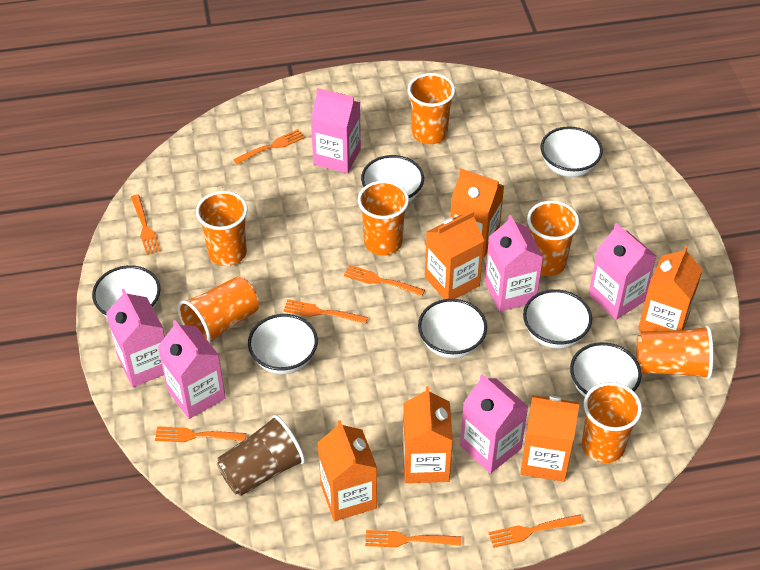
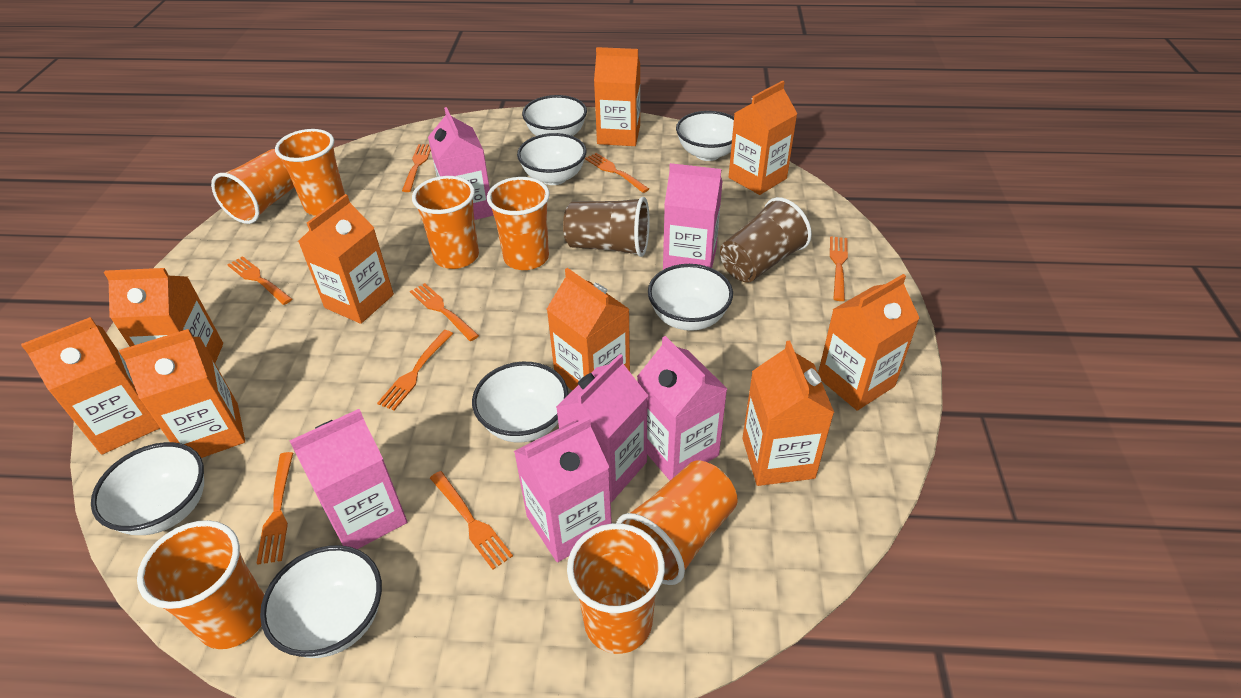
brown cup: [217,415,305,496] = 1 -> [563,197,650,257] [720,197,812,283] = 2
orange carton: [317,420,377,521] [403,386,453,483] [425,210,484,299] [450,169,504,258] [520,395,579,482] [638,246,703,332] = 6 -> [21,317,160,455] [104,268,223,363] [119,329,245,458] [298,194,394,324] [547,268,630,391] [594,47,640,146] [729,80,797,195] [742,341,834,486] [818,274,919,411] = 9
orange fork: [131,194,161,255] [155,426,247,442] [233,129,305,164] [283,299,368,324] [344,265,425,296] [365,530,461,547] [488,514,583,548] = 7 -> [227,256,292,305] [256,452,293,565] [377,330,453,410] [402,144,431,192] [410,283,479,341] [430,471,513,570] [585,153,649,193] [830,236,848,301] = 8

